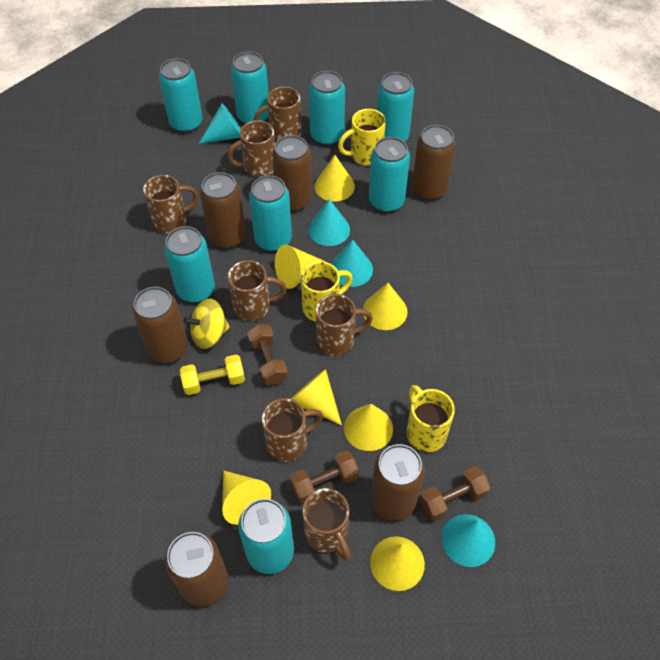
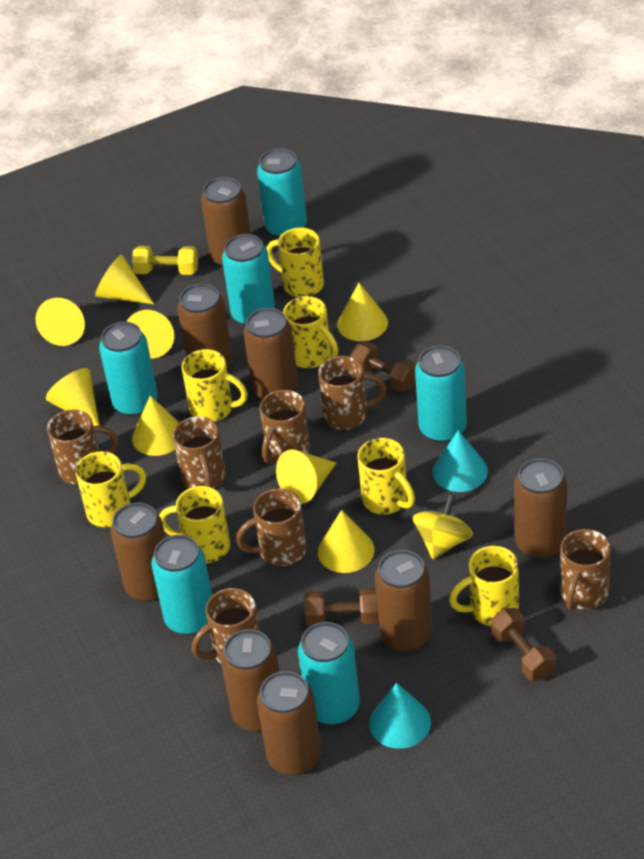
brown can: [133,287,188,363] [165,532,229,607] [200,172,246,248] [272,135,312,211] [371,444,425,520] [412,125,456,200] = 6 -> [111,502,166,602] [177,284,233,368] [201,177,251,267] [221,629,280,732] [244,308,298,399] [257,671,321,775] [375,550,433,652] [514,458,567,559] = 8
turquoise can: [159,58,203,133] [164,226,215,303] [231,51,269,124] [238,499,294,574] [249,175,292,252] [309,71,345,146] [369,137,410,213] [377,72,414,142] = 8 -> [99,322,158,416] [152,535,212,635] [222,234,275,326] [257,148,307,238] [298,622,360,725] [415,345,467,443] = 6
turquoise cone: [199,103,241,144] [308,199,350,246] [331,239,373,287] [442,514,495,567] = 4 -> [369,683,431,749] [433,430,488,492] = 2
yellow cone: [222,471,271,525] [275,245,325,289] [291,369,342,426] [315,155,355,202] [344,404,393,451] [363,283,408,330] [370,536,425,591] = 7 -> [36,298,85,346] [46,368,99,426] [95,254,154,304] [126,310,174,359] [132,396,179,456] [276,449,336,504] [318,510,375,573] [337,283,388,341] = 8
yellow mug: [301,261,353,322] [338,109,386,165] [406,385,455,452] = 3 -> [75,451,146,527] [159,486,230,563] [181,349,248,422] [266,227,324,297] [283,296,338,368] [357,438,415,515] [449,546,519,626] = 7

